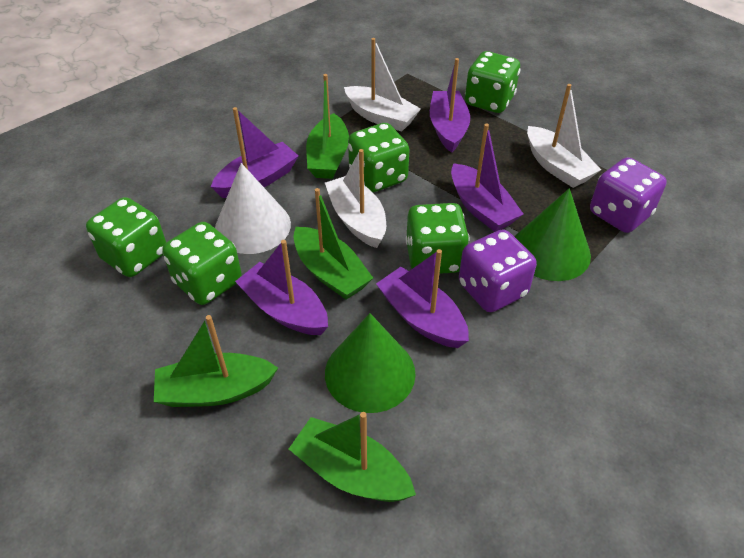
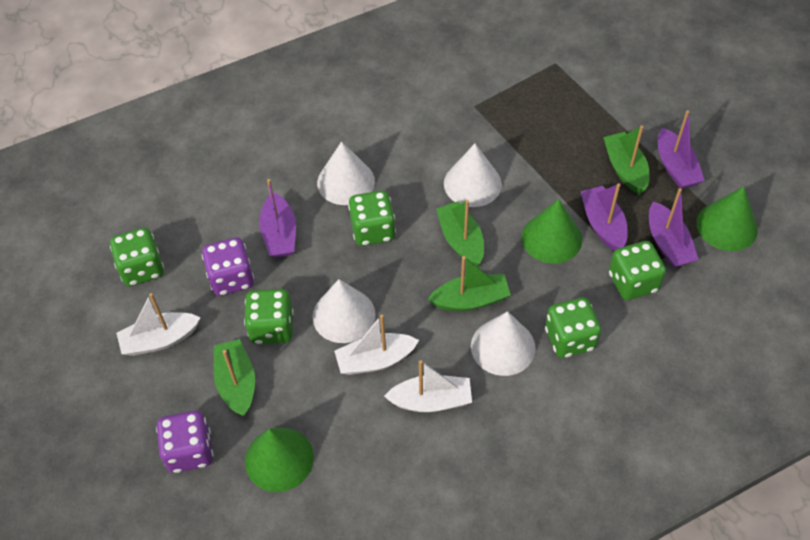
green cone: [325,313,416,413] [515,188,591,281] = 2 -> [245,428,314,492] [522,199,582,264] [697,187,758,251] = 3
purple boat: [211,107,298,198] [235,240,328,335] [376,249,469,348] [430,58,470,153] [451,123,523,232] = 5 -> [259,179,296,258] [581,183,627,251] [649,188,699,268] [658,110,705,189] = 4
white cone: [215,163,291,254] = 1 -> [312,279,376,343] [317,141,375,205] [444,144,502,207] [471,311,536,376] = 4

